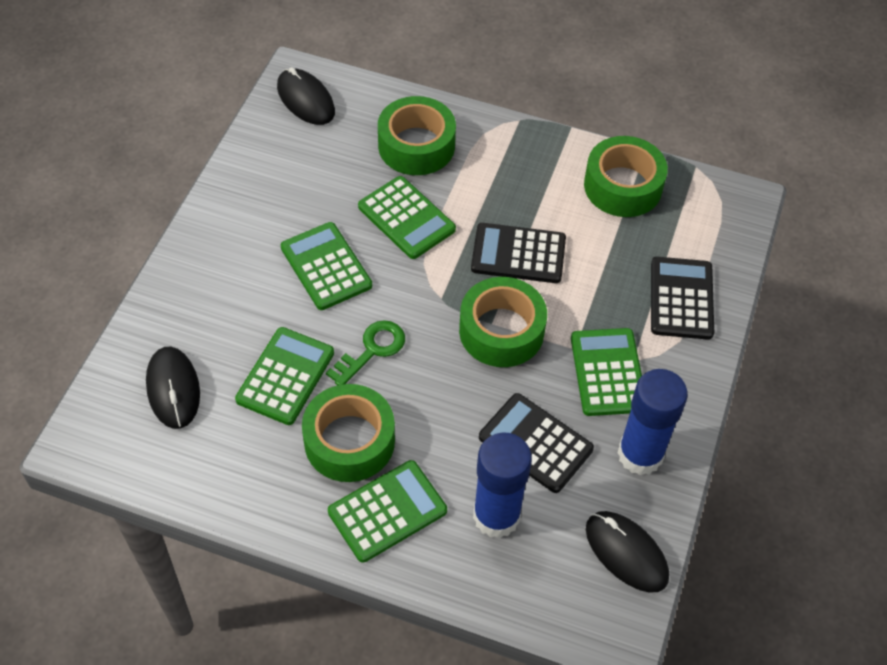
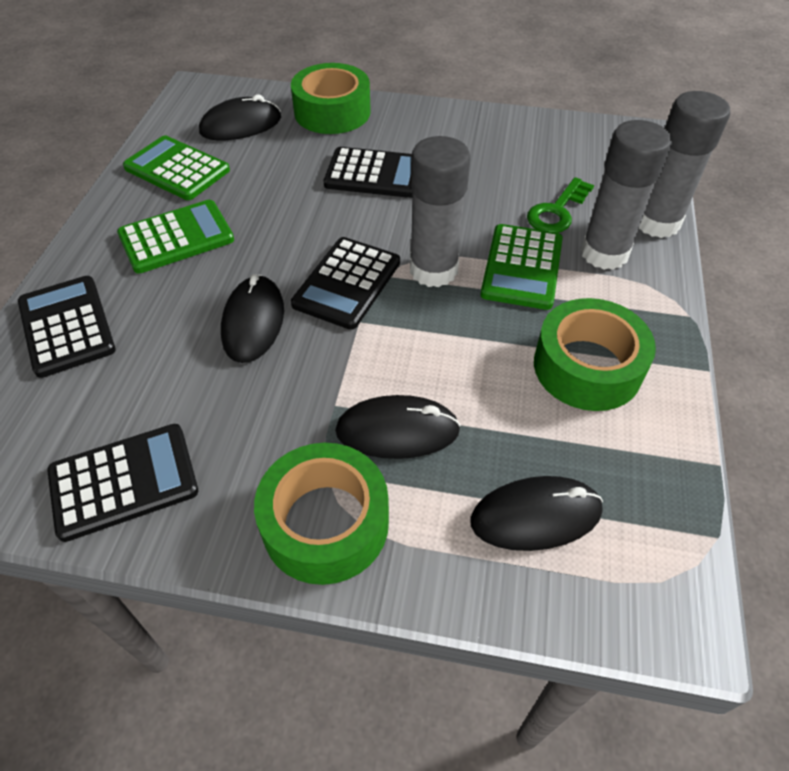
black calculator: [471,223,566,283] [479,393,594,493] [651,257,714,340] = 3 -> [18,276,116,378] [47,424,198,542] [291,237,400,330] [324,147,413,198] = 4
black mouse: [146,347,200,429] [277,67,335,125] [586,511,669,593] = 3 -> [199,95,281,140] [221,274,284,363] [335,395,461,459] [471,476,603,551] = 4
blue glue stick: [473,433,532,538] [617,369,688,475] = 2 -> none = 0
green calculator: [235,327,334,425] [281,222,372,310] [328,460,447,563] [358,176,456,259] [571,328,642,416] = 5 -> [117,200,234,274] [123,135,230,200] [480,224,563,310] = 3
green tape: [302,384,395,482] [378,96,456,175] [459,277,547,367] [584,136,668,217] = 4 -> [254,443,389,585] [291,63,371,134] [534,298,656,411] = 3
grey glue stick: none = 0 -> [410,136,471,287] [581,120,672,270] [639,91,730,238] = 3

